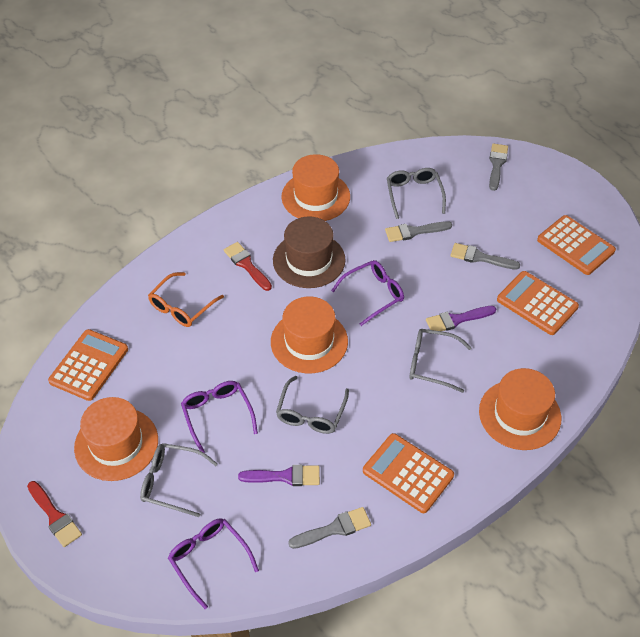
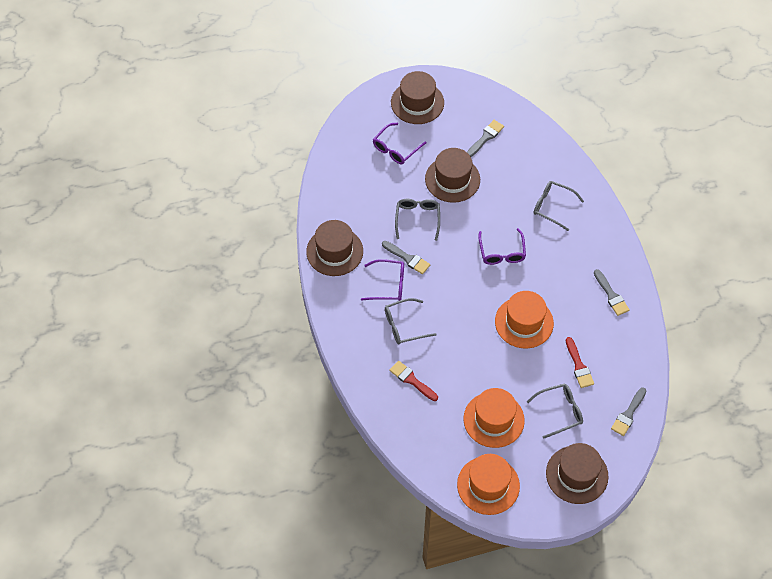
brown hat: [273,217,346,288] = 1 -> [306,220,363,276] [391,71,444,124] [425,148,480,203] [546,443,609,504] = 4
orange calculator: [48,329,128,401] [363,433,454,513] [497,271,579,335] [537,215,616,275] = 4 -> none = 0
orange glasses: [148,272,224,327] = 1 -> none = 0
orange hat: [74,397,158,481] [271,296,348,373] [281,154,350,221] [479,368,561,450] = 4 -> [457,454,520,515] [464,388,525,448] [495,291,554,349] = 3
purple brush: [238,465,320,486] [426,306,496,331] = 2 -> none = 0

